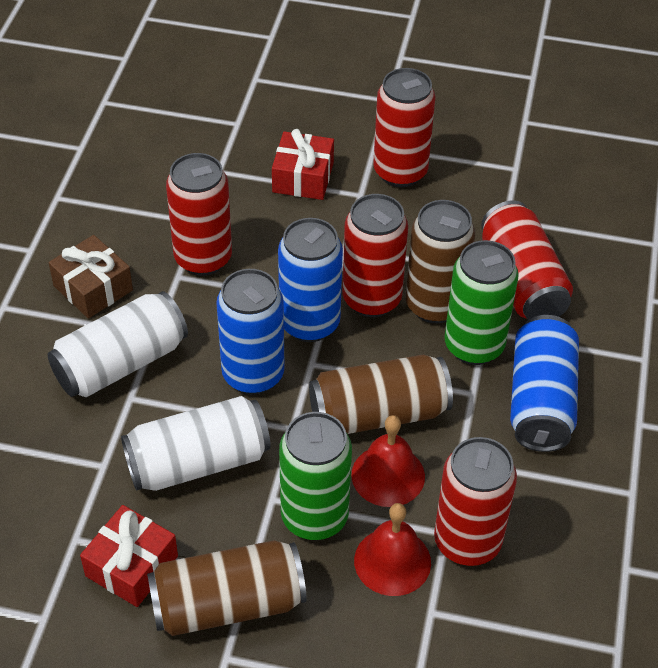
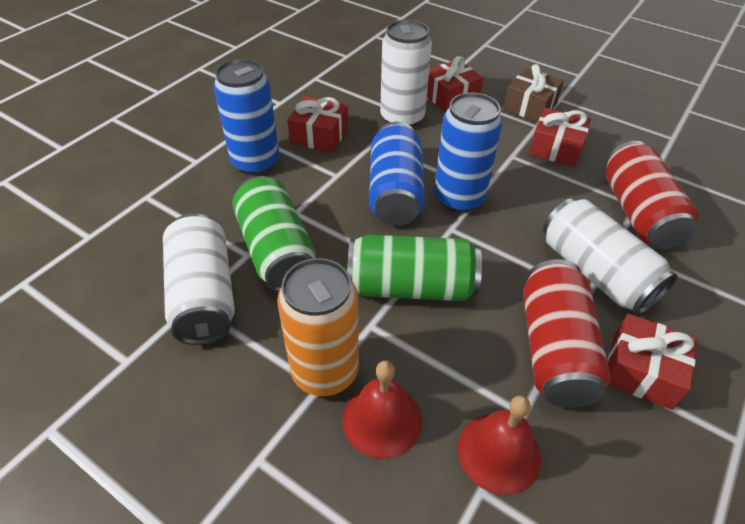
brown can: [147,540,307,636] [309,355,453,434] [406,200,475,323] = 3 -> none = 0
orange can: none = 0 -> [277,258,359,396] = 1
red can: [166,153,232,276] [342,194,408,317] [373,68,436,187] [434,437,517,566] [481,200,573,320] = 5 -> [523,259,611,408] [605,141,699,249] = 2
red gift: [80,505,178,607] [272,129,334,200] = 2 -> [287,96,348,153] [427,56,483,112] [529,108,591,167] [607,314,697,410] = 4
white can: [48,291,188,397] [121,396,271,491] = 2 -> [163,213,235,345] [380,19,432,127] [543,198,677,314] = 3

